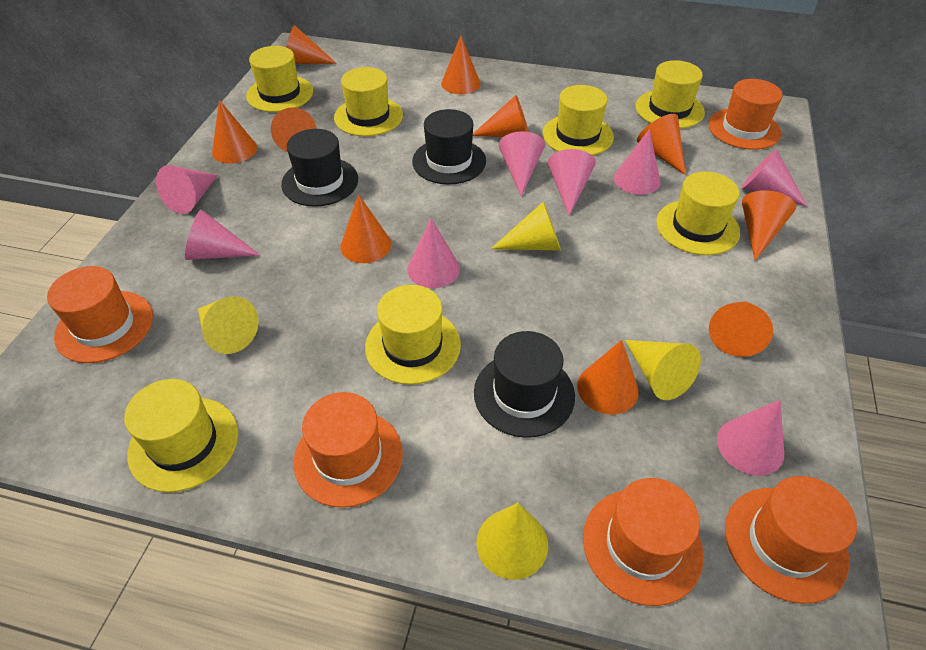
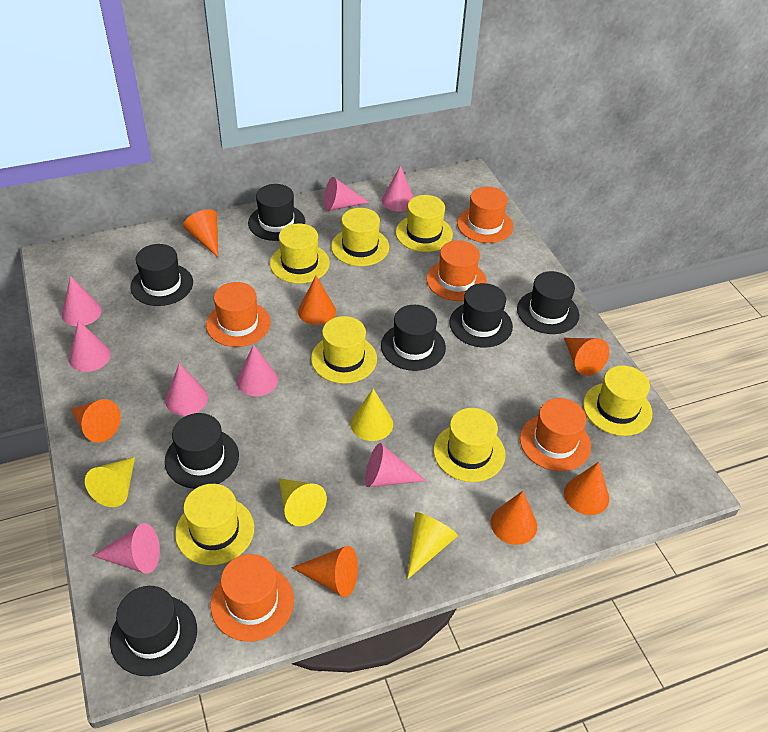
black hat: [281,129,358,207] [412,109,486,184] [474,331,575,438] = 3 -> [110,586,197,676] [130,244,193,306] [165,413,239,489] [248,184,305,241] [381,305,446,371] [449,283,513,347] [517,271,579,334] = 7
orange cone: [212,100,257,163] [271,107,317,152] [286,25,337,64] [340,194,391,263] [441,35,481,94] [473,95,529,137] [577,340,639,415] [637,114,686,175] [709,301,773,357] [742,190,796,261] = 10 -> [71,399,121,443] [183,209,218,257] [291,546,358,597] [298,276,336,325] [491,491,537,545] [564,338,609,376] [564,462,609,515] = 7

